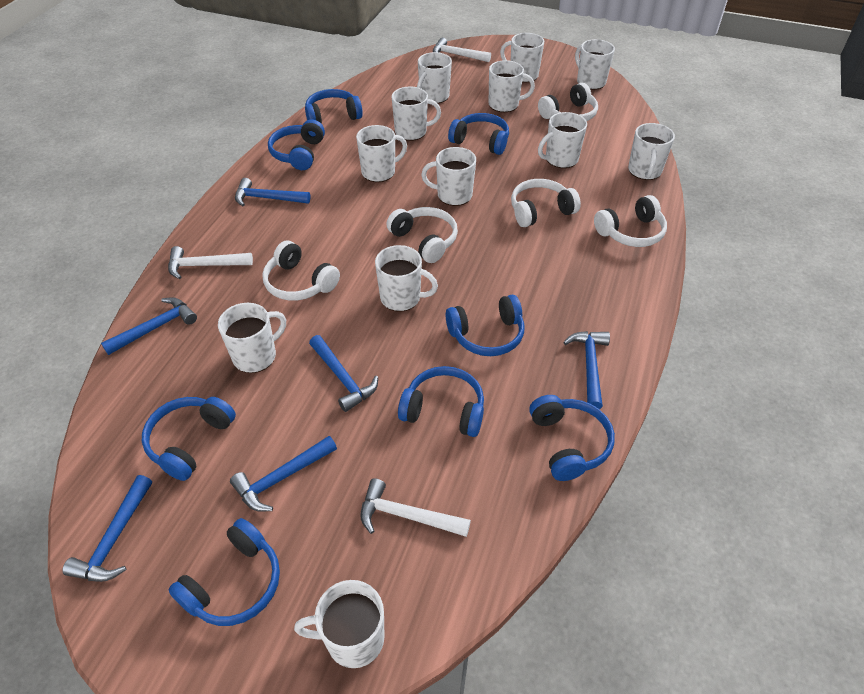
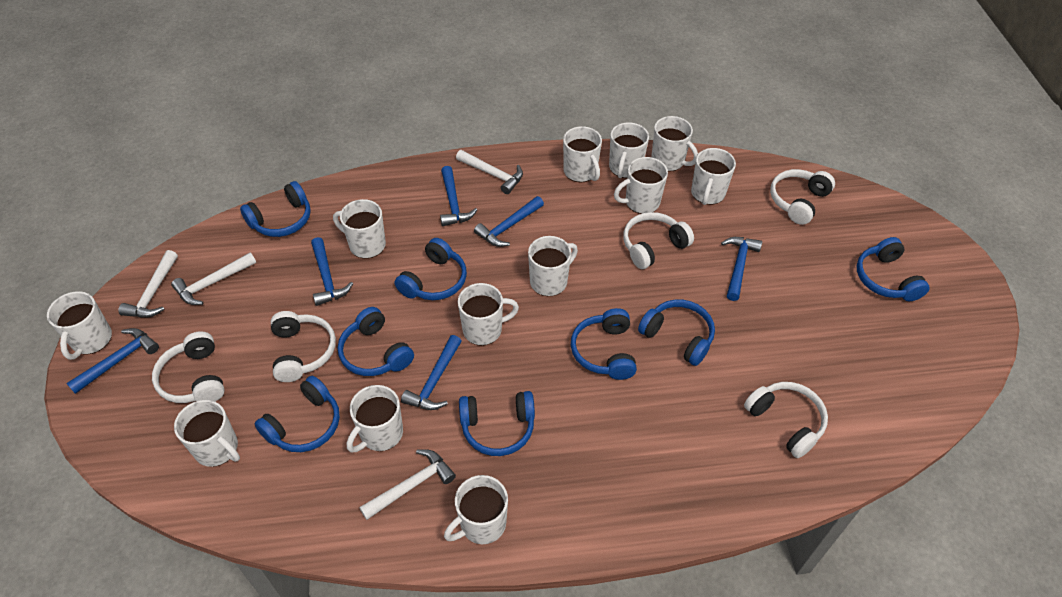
white hammer: [168,246,253,279] [360,478,471,537] [433,38,491,62] = 3 -> [118,250,178,317] [171,253,256,305] [359,449,456,520] [456,150,523,194] = 4

